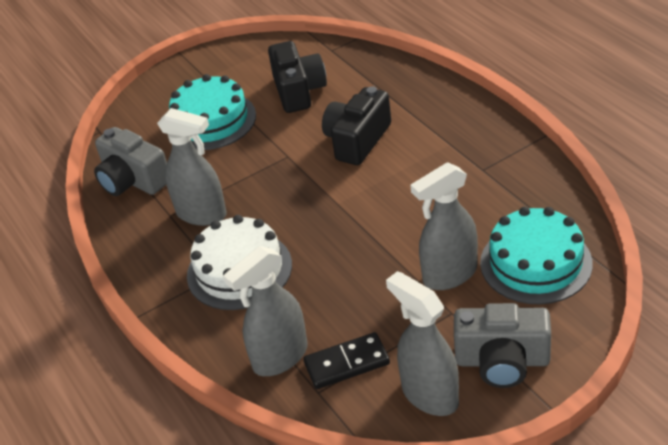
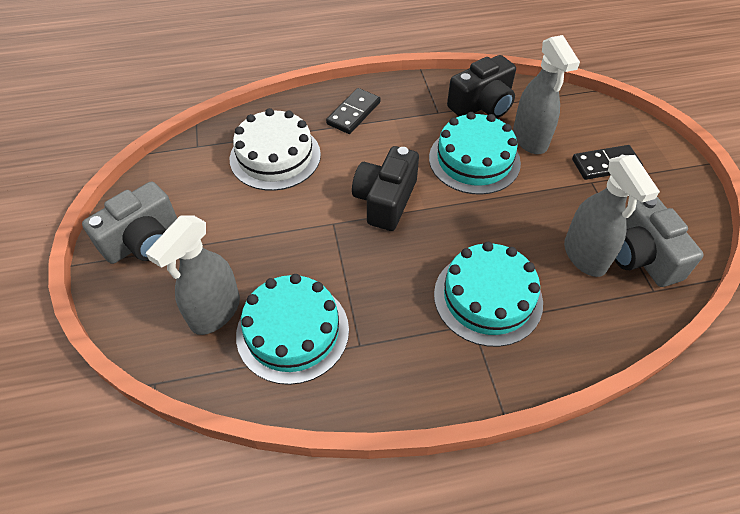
black domino: [303,332,390,389] = 1 -> [326,88,381,134] [572,145,643,180] = 2
grey spray bottle: [157,108,227,226] [223,246,308,376] [386,271,459,416] [410,162,478,290] = 4 -> [146,215,240,335] [513,35,580,154] [564,155,660,277] = 3
turquoise cake: [169,74,256,150] [480,207,593,304] = 2 -> [236,274,349,385] [429,112,521,195] [434,242,543,347] = 3

